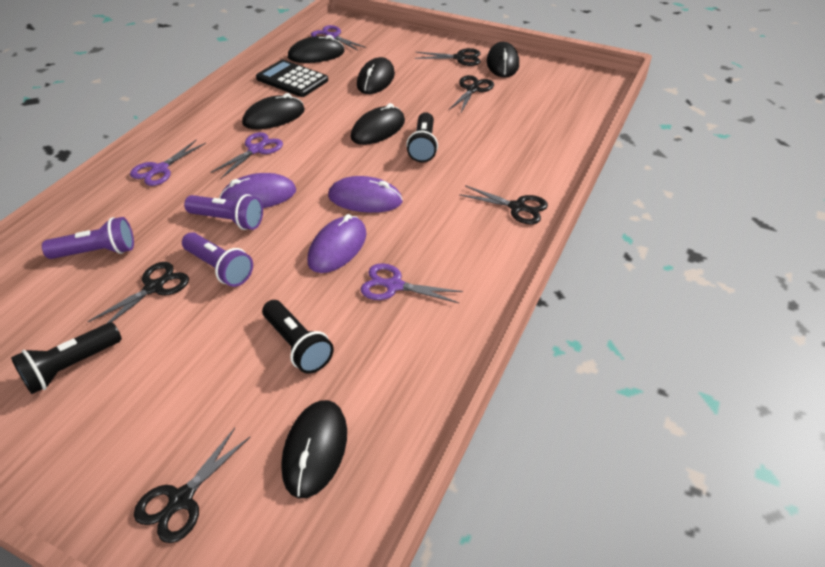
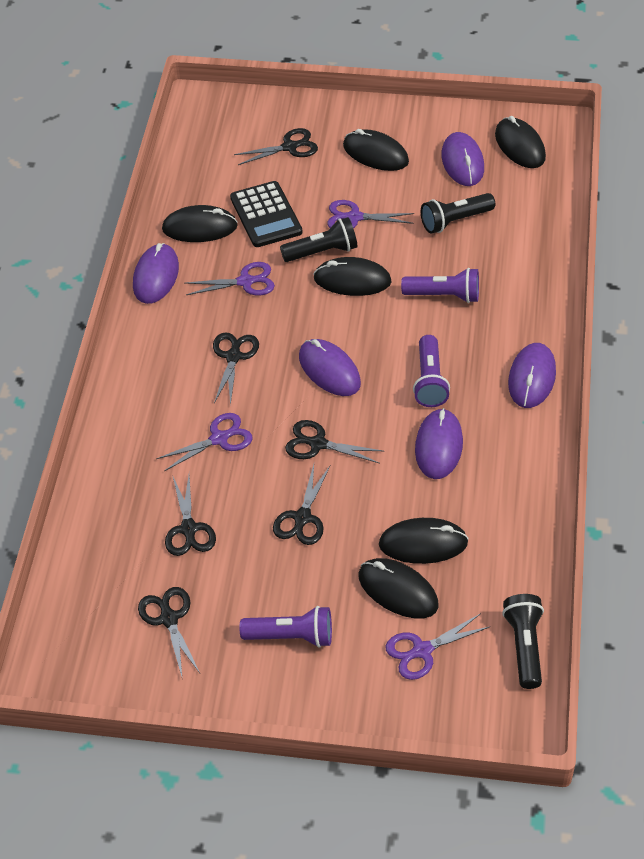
black scissors: [87,262,189,324] [134,428,250,543] [415,48,480,66] [449,75,494,112] [459,185,548,224] = 5 -> [138,587,200,680] [165,475,216,556] [213,333,259,406] [234,128,318,165] [273,465,331,545] [285,420,383,464] = 6
purple mouse: [219,173,296,208] [308,214,366,273] [328,176,403,213] = 3 -> [133,243,179,304] [299,339,361,396] [415,408,463,479] [441,132,484,186] [508,343,556,408] = 5

